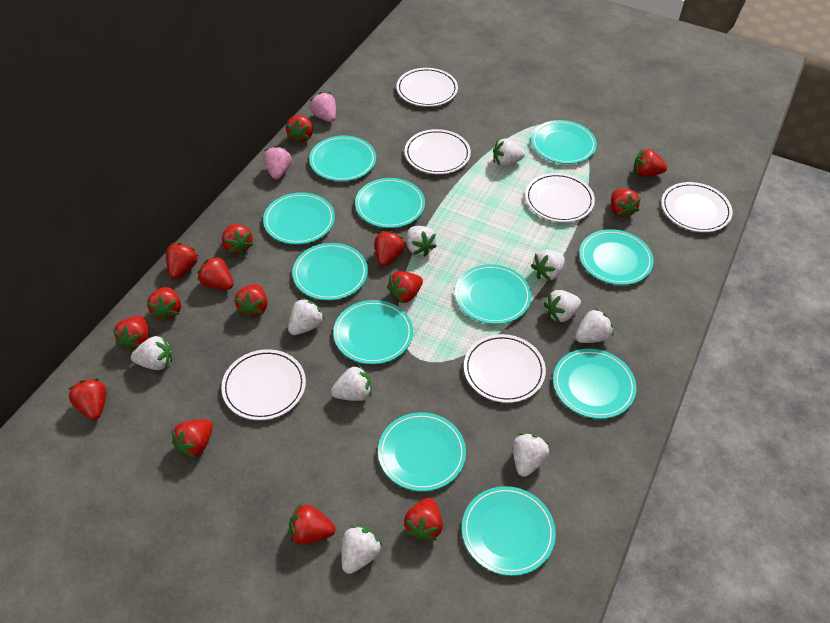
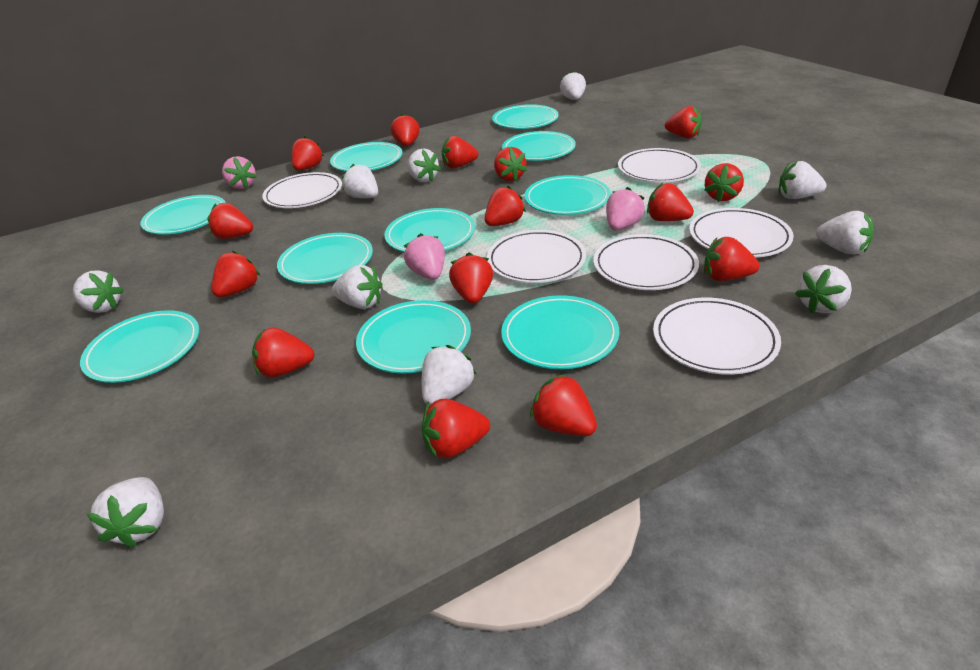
pink strawberry: [263,146,291,179] [310,92,336,122] = 2 -> [222,156,257,189] [404,233,445,280] [606,187,645,231] = 3
turquoise plate: [263,192,335,244] [292,243,368,300] [309,135,376,181] [333,300,413,364] [355,178,425,228] [378,412,466,491] [455,264,532,324] [462,486,556,576] [531,120,597,164] [553,349,637,419] [579,229,654,285] = 11 -> [80,310,199,383] [140,195,226,235] [277,233,373,284] [330,142,402,172] [356,300,471,374] [384,208,475,252] [492,104,559,129] [501,295,619,369] [502,131,576,161] [524,175,611,215] = 10

